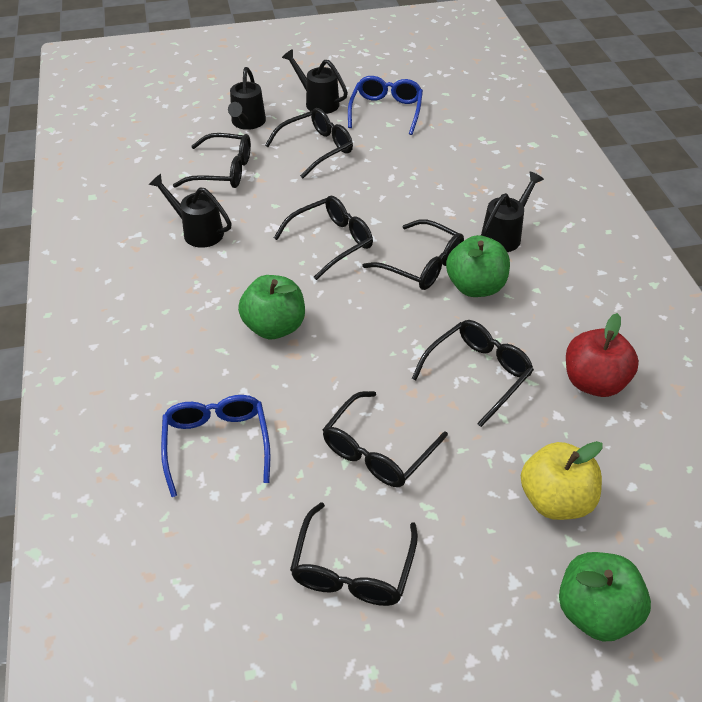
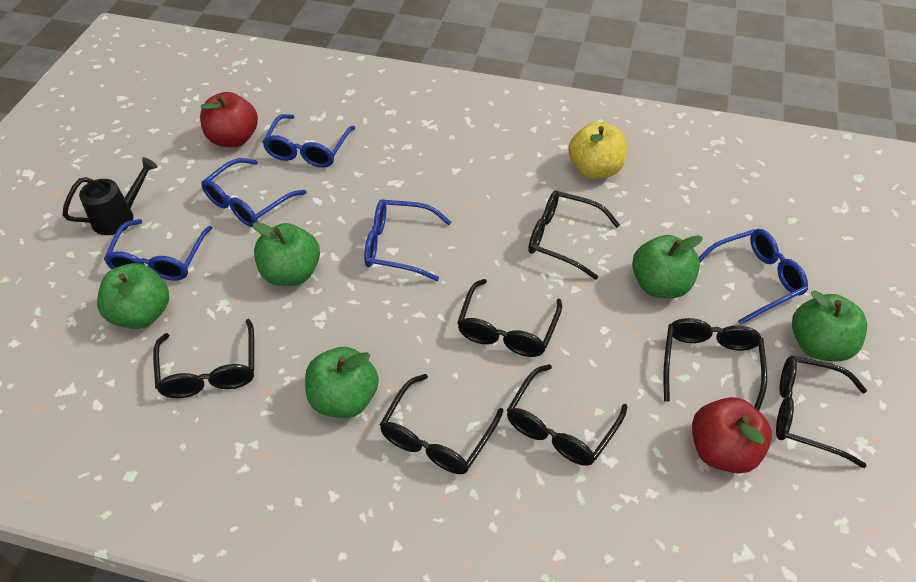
black watering can: [149,174,232,248] [228,67,266,130] [282,49,348,114] [481,172,544,252] = 4 -> [63,157,158,235] = 1
blue glasses: [161,395,270,497] [348,76,423,135] = 2 -> [104,219,212,281] [201,158,307,227] [262,114,355,168] [364,199,451,281] [699,229,808,325] = 5
green apple: [238,275,305,339] [446,235,510,297] [559,552,651,641] = 3 -> [97,263,169,329] [253,222,320,286] [305,347,379,418] [632,235,703,298] [792,290,867,361] = 5
red apple: [566,313,639,397] = 1 -> [200,92,258,147] [692,397,772,474] = 2

